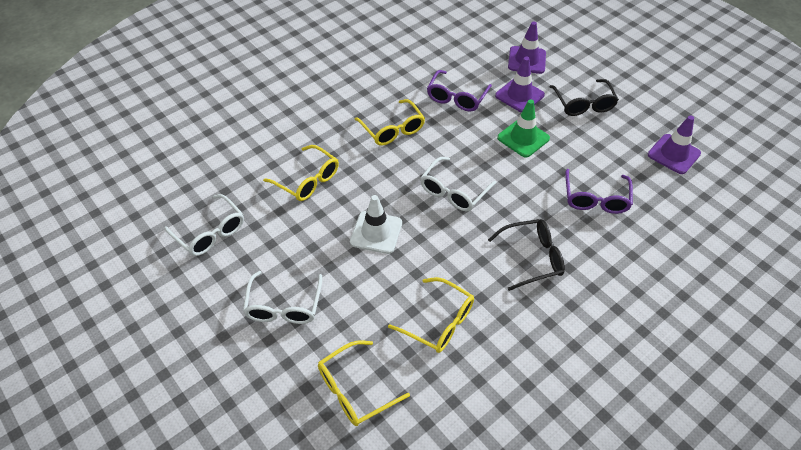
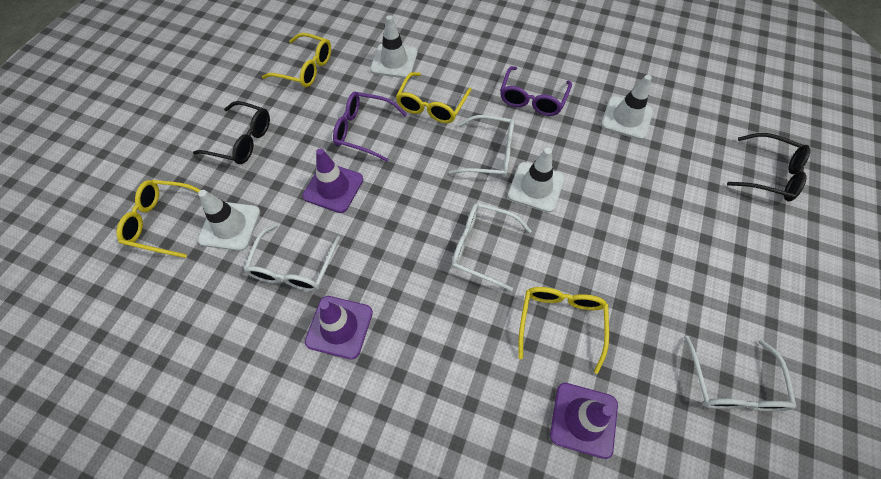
green traffic cone: [497,99,550,157] = 1 -> none = 0
white glasses: [164,194,244,256] [243,271,322,324] [420,157,497,211] = 3 -> [244,224,340,291] [449,115,514,178] [452,203,531,291] [684,336,797,411] = 4
white traffic cone: [350,195,402,254] = 1 -> [198,190,260,251] [370,15,418,78] [508,148,565,212] [601,75,653,140] = 4

